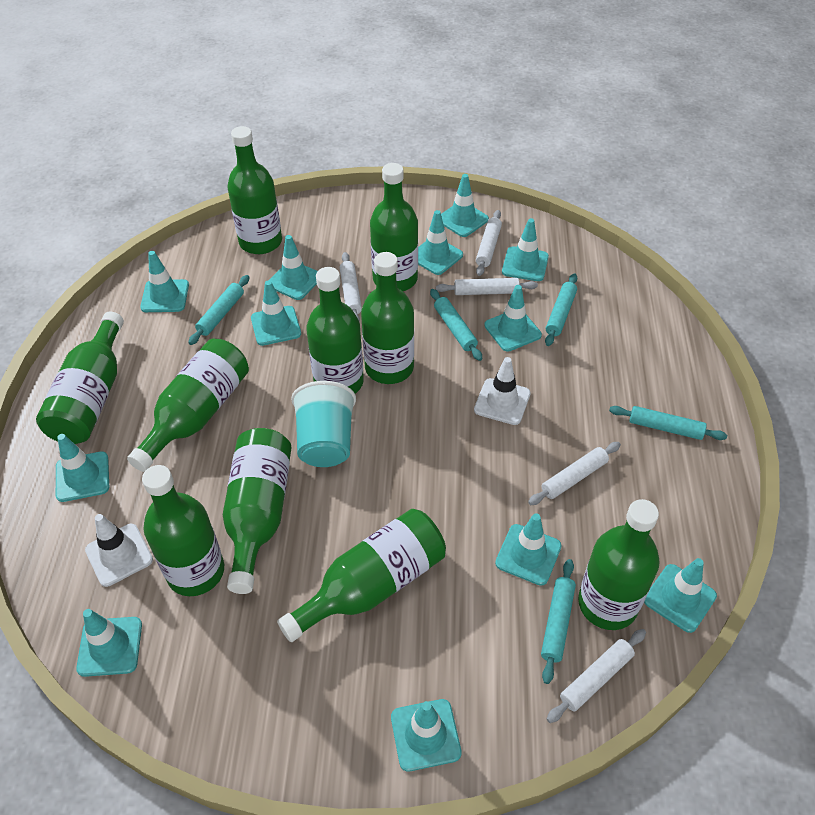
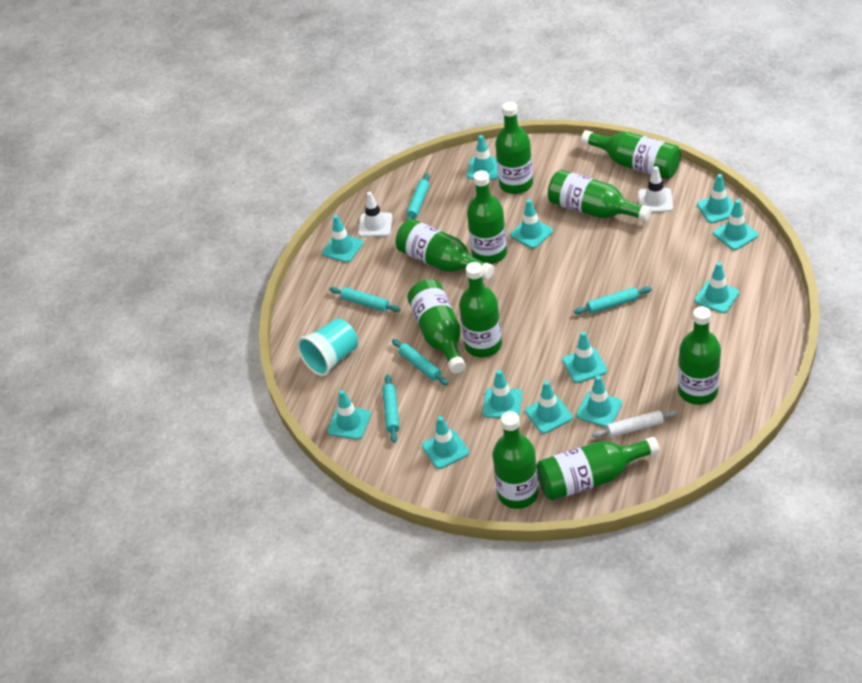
white rolling pin: [340,252,362,322] [436,278,538,295] [476,210,502,276] [528,442,621,505] [547,629,646,723] = 5 -> [592,410,678,438] = 1

